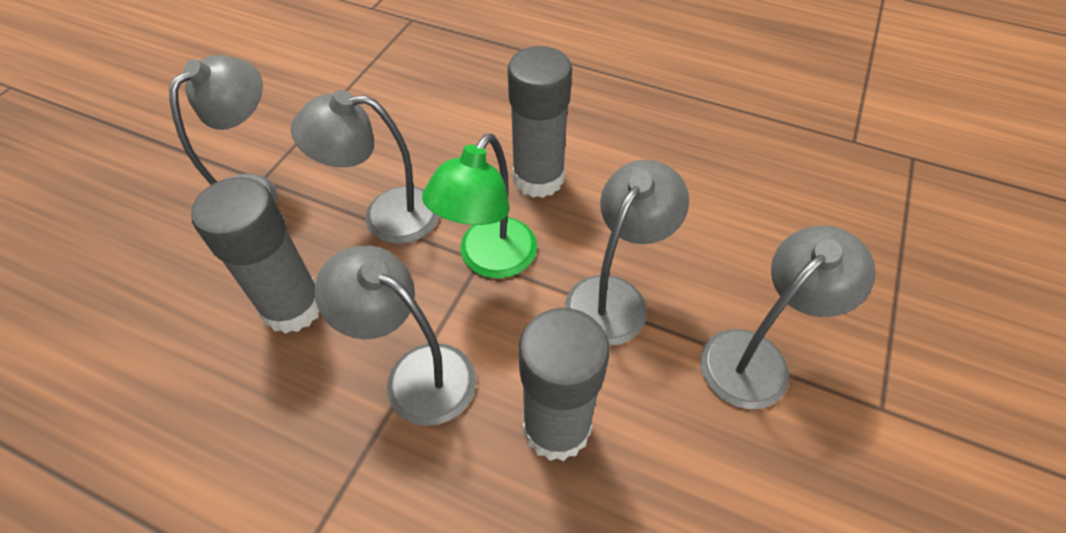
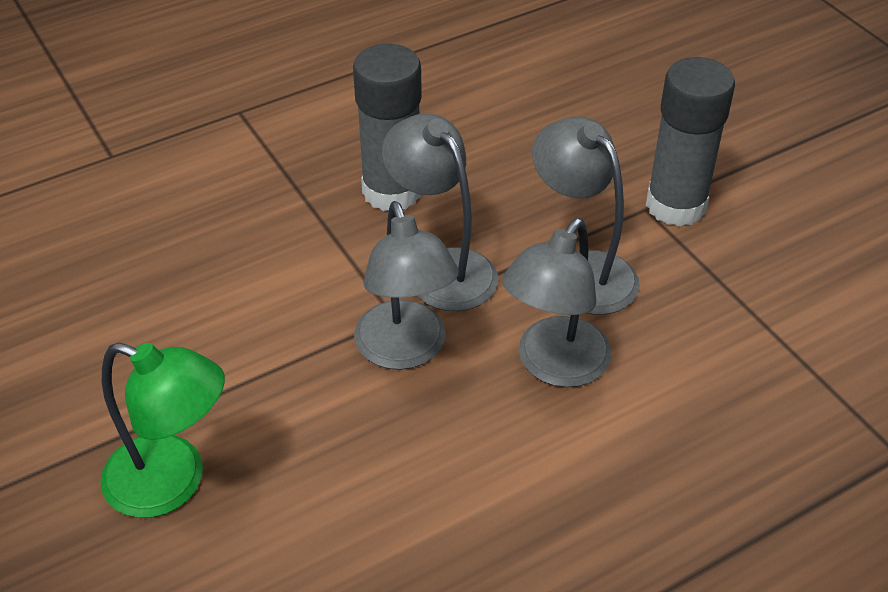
grey glue stick: [191,177,319,334] [508,46,572,198] [519,308,609,461] = 3 -> [353,44,422,211] [646,57,735,227] = 2
grey lamp: [169,55,277,203] [291,90,439,244] [315,246,476,426] [564,160,689,346] [700,226,876,409] = 5 -> [354,201,459,370] [382,113,498,311] [502,218,612,387] [532,116,640,315] = 4

